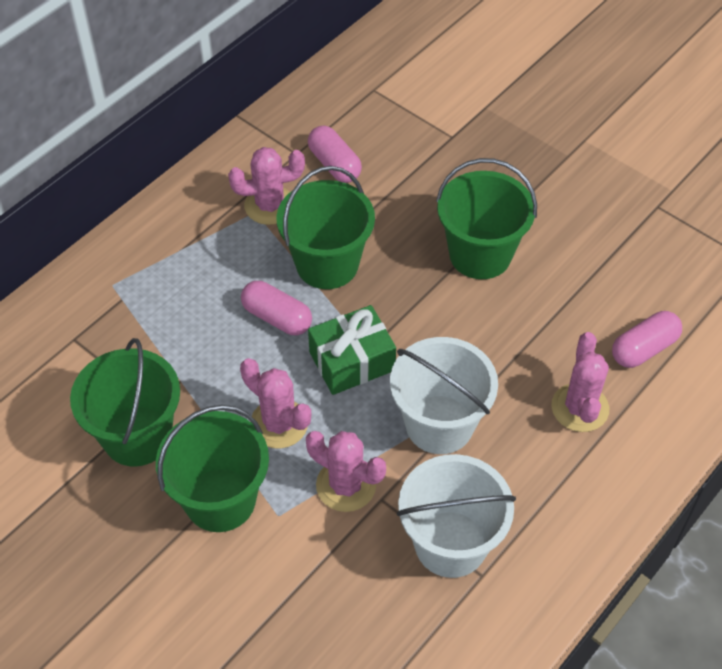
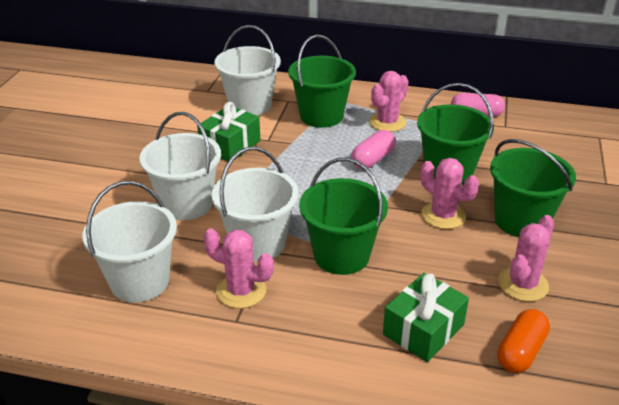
green gift: [308,305,396,395] = 1 -> [197,102,260,161] [383,273,469,362] = 2
orange capsule: none = 0 -> [497,309,550,373] = 1
pink capsule: [241,281,312,335] [308,126,362,183] [612,311,682,368] = 3 -> [351,130,396,169] [451,93,505,117] = 2
white bucket: [390,337,498,454] [397,454,516,578] = 2 -> [82,181,177,302] [139,112,221,220] [212,147,299,262] [214,25,281,115] = 4

